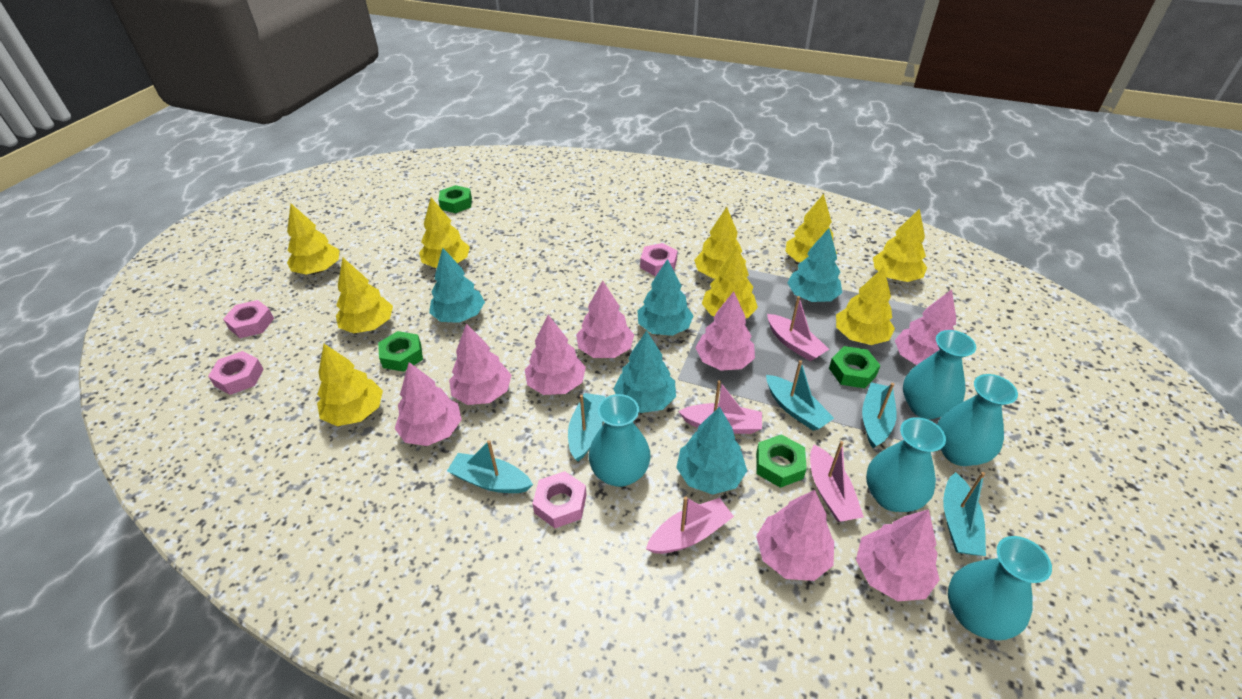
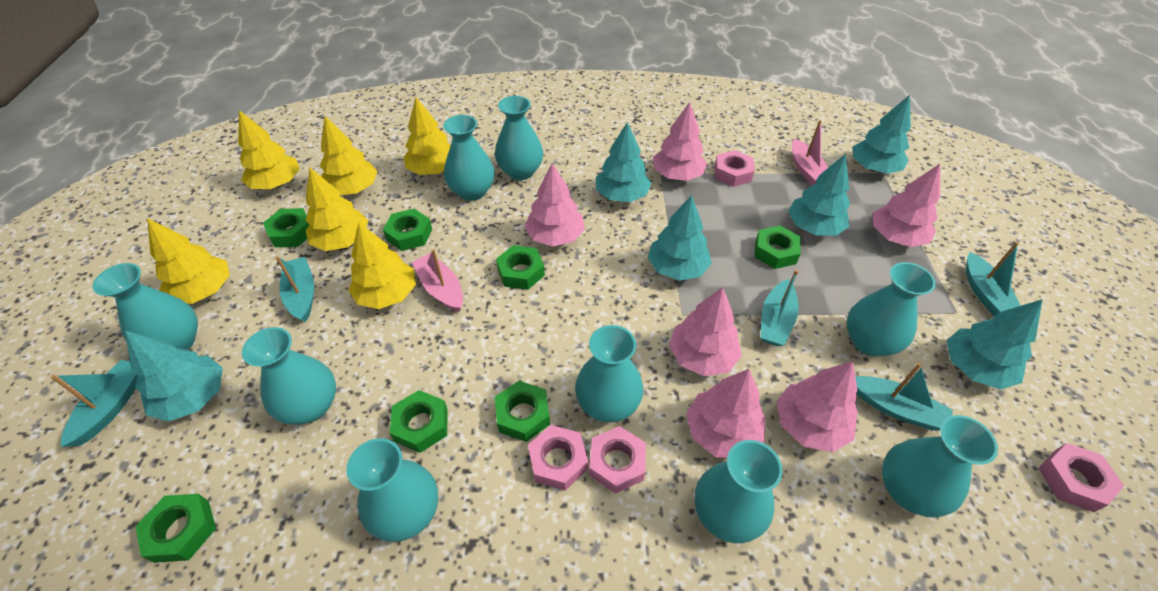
green nut: [378,331,423,372] [438,185,472,213] [756,434,807,488] [829,346,881,388] = 4 -> [135,494,216,563] [263,208,309,247] [383,209,432,251] [390,390,448,453] [495,381,550,442] [496,245,545,290] [754,226,801,269] = 7
pink boat: [646,496,734,554] [678,380,762,434] [767,296,829,361] [810,441,864,522] = 4 -> [412,249,463,312] [792,120,828,185] = 2
pink tree: [395,362,462,446] [449,324,512,405] [525,315,586,395] [576,280,634,358] [695,291,755,371] [756,490,834,581] [856,509,940,601] [895,289,956,365] = 8 -> [524,163,585,247] [653,102,707,181] [669,287,742,376] [686,369,765,458] [777,361,858,452] [873,164,940,247] = 6
turquoise tree: [429,248,485,323] [614,330,676,413] [637,259,694,336] [676,407,747,495] [787,228,842,302] = 5 -> [125,331,223,422] [596,122,652,202] [648,195,712,281] [788,154,850,236] [852,95,911,174] [947,299,1043,389] = 6
turquoise vase: [589,394,651,487] [866,417,946,512] [903,330,976,419] [937,374,1018,466] [948,536,1052,640] = 5 -> [93,263,198,350] [242,327,336,425] [346,438,438,542] [443,115,495,201] [495,96,543,180] [575,325,643,422] [695,440,783,543] [846,262,936,356] [882,415,998,518] = 9
yellow tree: [287,204,340,275] [317,344,383,426] [336,258,393,333] [419,197,470,268] [694,207,746,278] [702,245,758,319] [786,194,837,262] [836,267,895,345] [873,208,927,282] = 9 -> [147,218,230,304] [238,110,300,189] [305,168,368,251] [320,116,378,195] [348,222,416,309] [404,97,451,175] = 6

